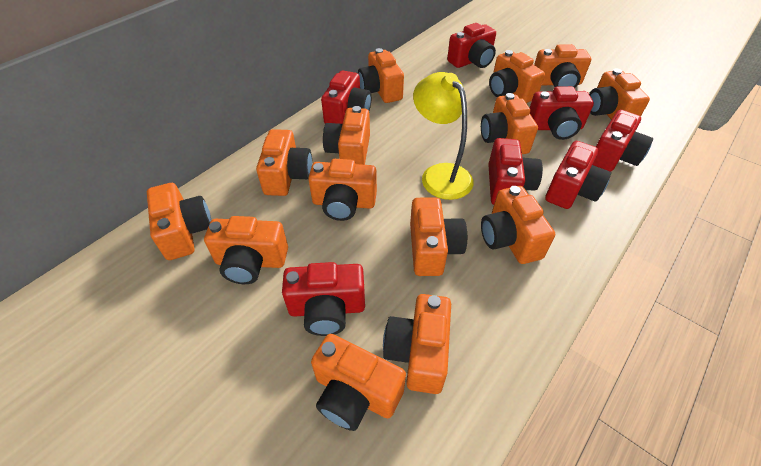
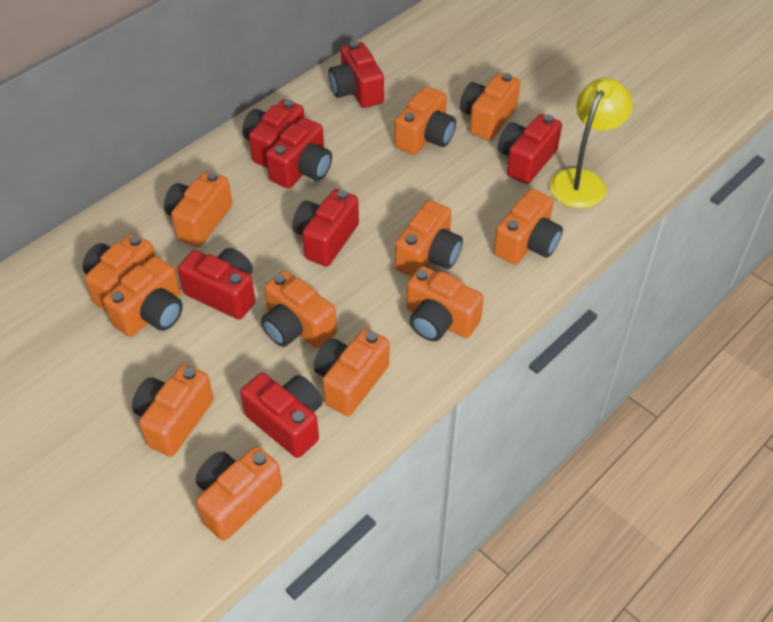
orange camera: [147,183,211,260] [204,216,288,284] [256,129,312,196] [308,159,377,221] [311,334,406,431] [323,106,370,165] [358,48,404,103] [383,294,451,394] [410,197,467,276] [481,93,538,154] [481,186,555,264] [489,50,545,103] [534,44,591,88] [589,68,650,120] = 14 -> [83,234,155,310] [103,256,183,337] [132,364,214,457] [164,171,233,247] [196,446,282,541] [261,271,337,348] [314,328,389,416] [395,86,456,155] [395,200,463,277] [406,266,484,341] [460,73,520,141] [493,189,563,265] = 12

